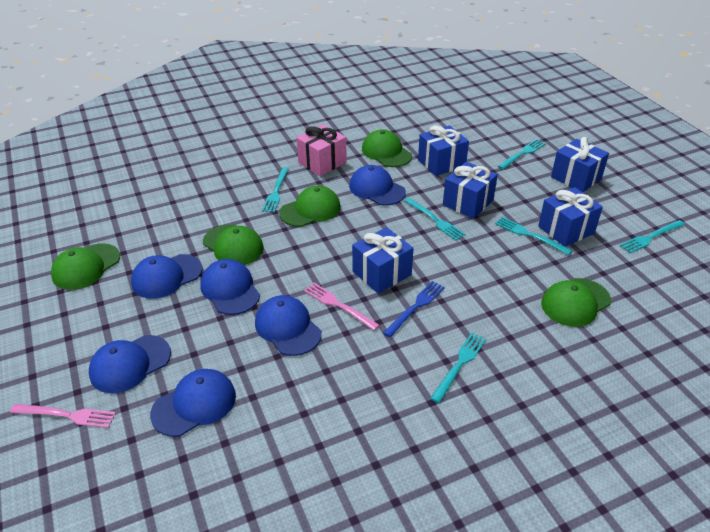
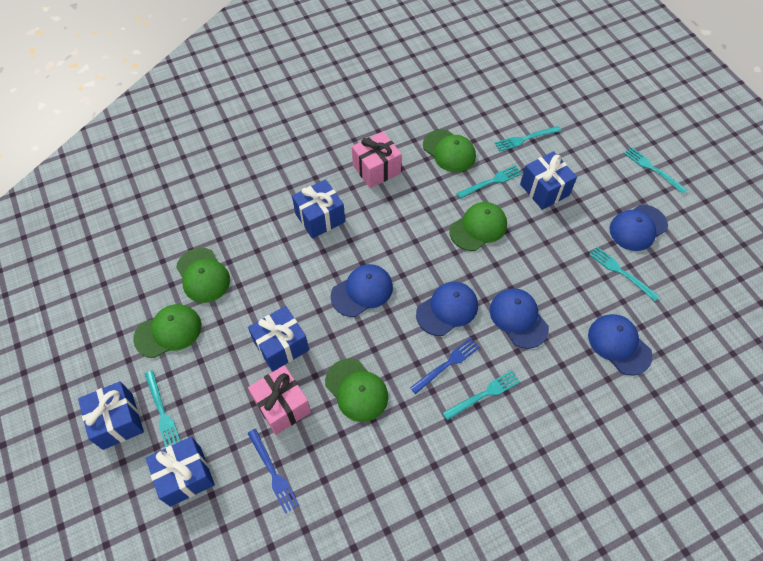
blue cap: [89,335,171,393] [131,254,202,299] [150,369,236,437] [200,259,260,315] [255,295,322,356] [349,165,406,206] = 6 -> [330,264,393,317] [416,282,478,336] [490,288,549,349] [588,314,653,375] [609,205,668,251] = 5
blue fork: [383,281,445,337] = 1 -> [247,429,299,514] [410,337,480,394] = 2
pink fork: [10,404,116,428] [304,283,380,331] = 2 -> none = 0
pink gift: [297,124,347,176] = 1 -> [248,365,311,435] [352,131,402,188] = 2

